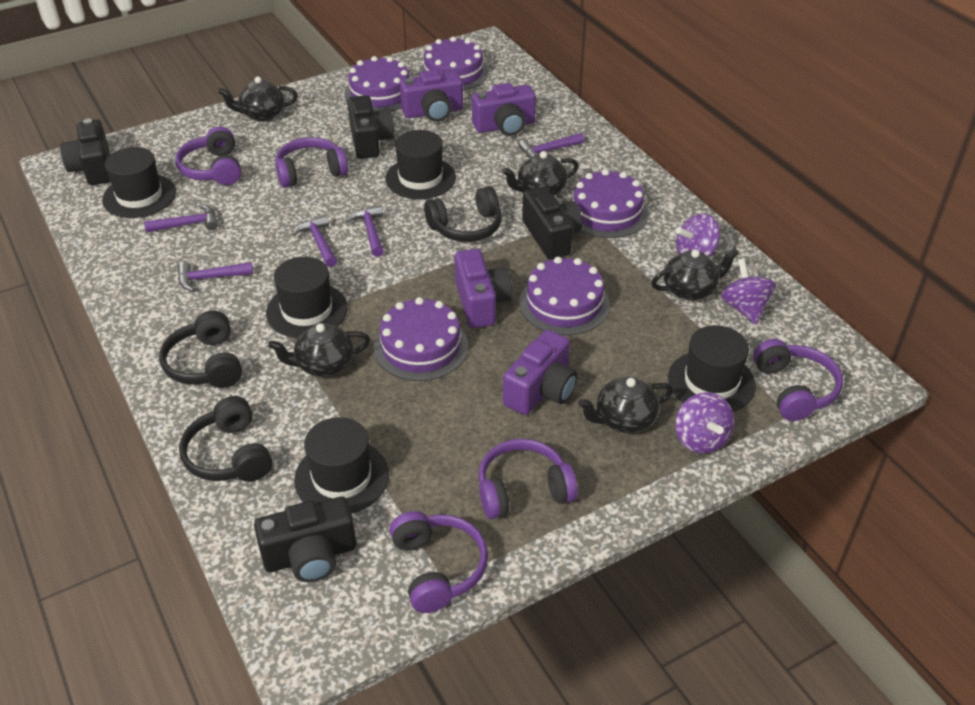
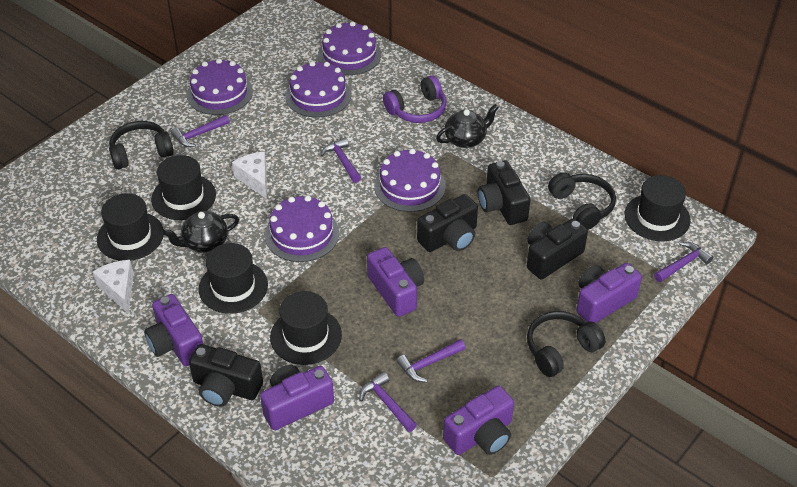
black teapot: [218,77,298,122] [268,323,370,377] [502,151,579,195] [578,377,673,433] [651,248,739,300] = 5 -> [163,211,239,253] [436,104,499,148] = 2
purple camera: [400,69,463,122] [455,249,512,328] [472,83,536,136] [503,330,578,415] = 4 -> [144,294,203,366] [260,365,334,430] [367,247,424,317] [443,386,514,455] [576,263,642,323] = 5
purple headphones: [175,127,241,185] [275,137,348,188] [390,511,488,613] [478,439,578,519] [753,339,843,421] = 5 -> [383,75,446,123] = 1
purple spinning top: [675,392,734,454] [676,213,720,258] [721,259,776,325] = 3 -> none = 0
white cheese: none = 0 -> [93,260,134,313] [232,152,267,199] = 2

